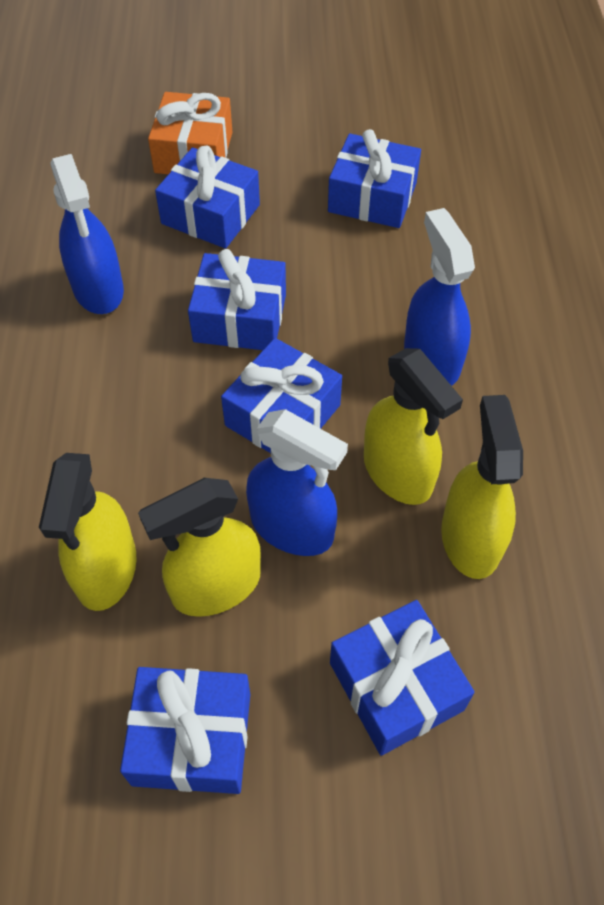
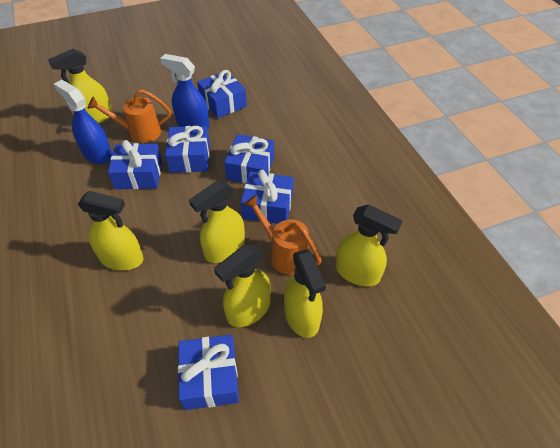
blue spray bottle: [50,154,124,314] [246,409,348,556] [404,208,475,386] = 3 -> [54,80,112,164] [160,54,210,129] = 2
orange gift: [148,92,232,174] = 1 -> none = 0
orange watering can: none = 0 -> [88,89,171,143] [243,195,322,275] = 2
yellow spray bottle: [39,453,137,611] [138,478,261,617] [364,348,463,505] [441,395,523,579] = 4 -> [48,48,112,123] [78,191,143,271] [189,181,245,263] [214,245,271,327] [284,249,326,338] [336,204,403,287] = 6

